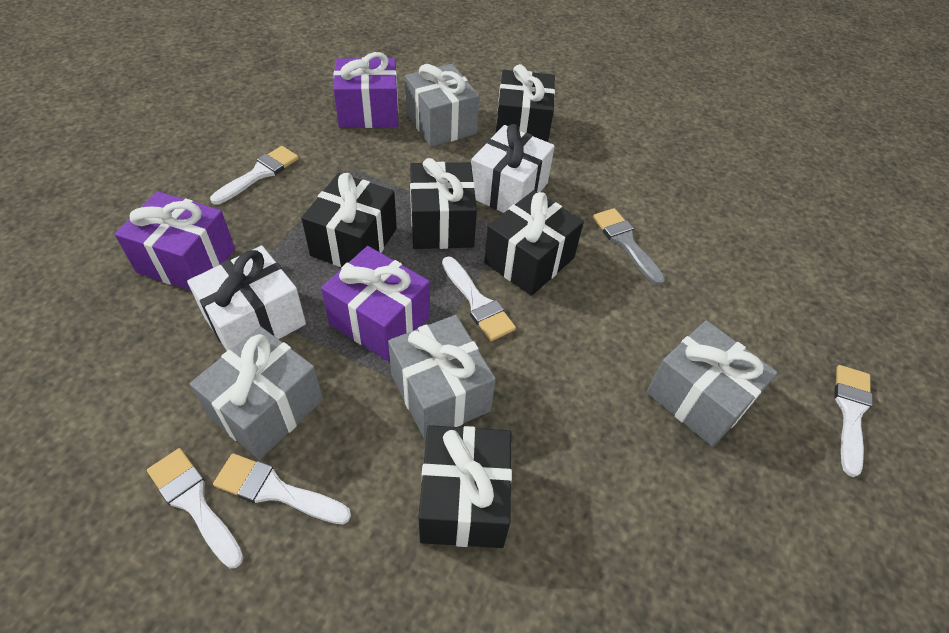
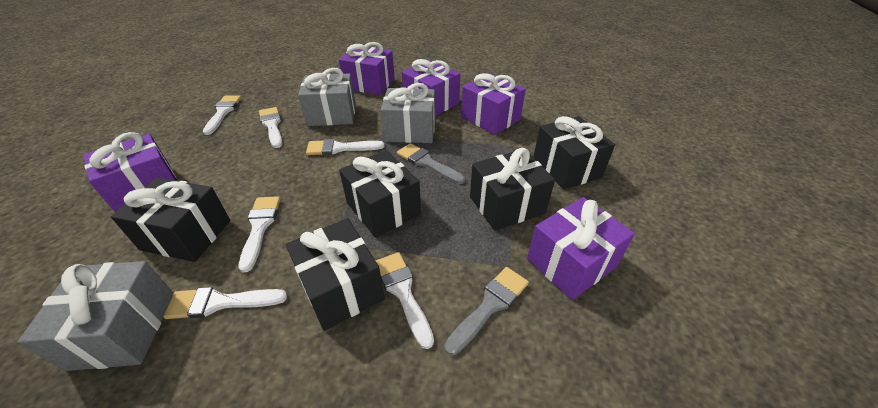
grey brush: [593,208,665,286] = 1 -> [397,143,465,184] [444,267,529,355] = 2
grey gift: [190,326,323,460] [388,315,496,440] [405,64,480,147] [646,320,778,447] = 4 -> [18,261,174,371] [298,68,356,126] [381,83,435,143] = 3
purple gift: [115,191,235,291] [321,246,430,361] [334,52,399,128] = 3 -> [83,132,177,212] [339,42,395,95] [401,59,460,116] [461,73,526,135] [527,197,635,300] = 5
white brush: [147,448,244,568] [210,146,299,204] [213,453,351,524] [442,257,516,341] [834,365,873,477] = 5 -> [163,287,287,319] [203,95,241,135] [239,196,280,272] [259,107,282,148] [306,139,384,155] [376,252,434,349] = 6
white gift: [187,245,306,351] [471,124,555,213] = 2 -> none = 0

